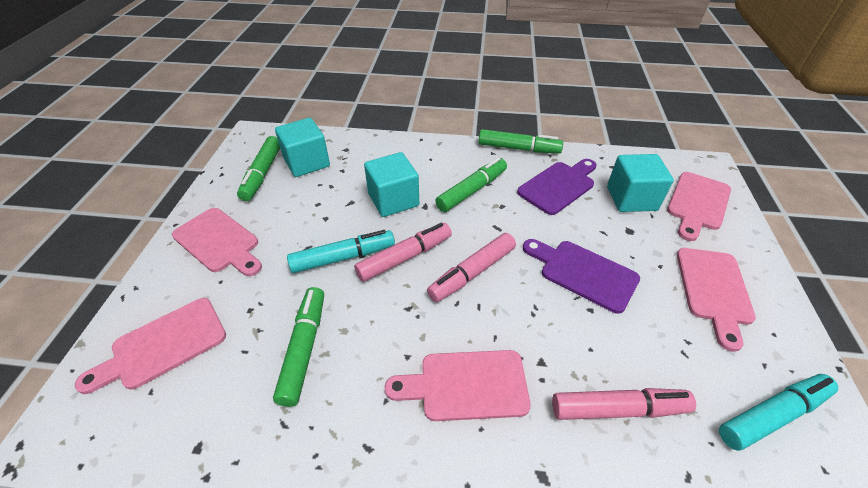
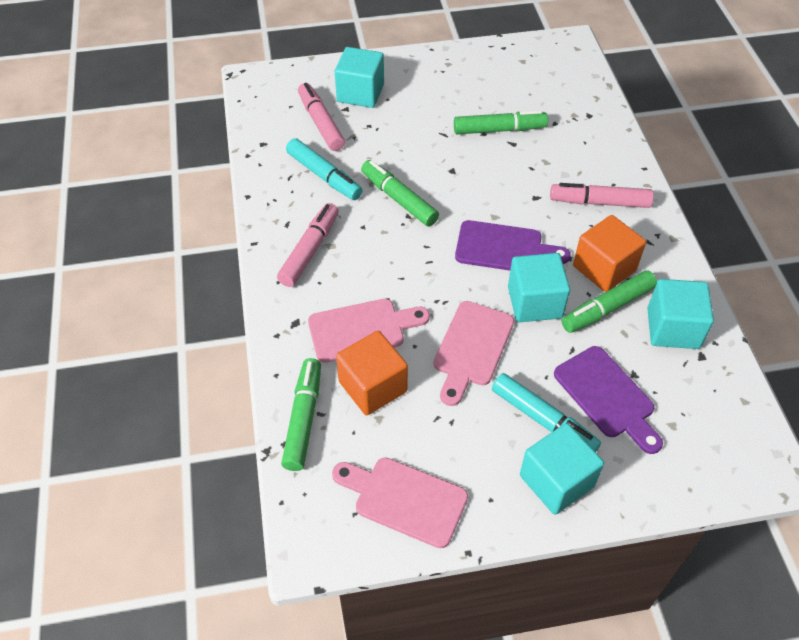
orange cube: none = 0 -> [336,331,408,415] [573,215,646,292] = 2
pink cutting board: [75,298,226,394] [172,208,262,276] [384,350,531,421] [667,172,731,241] [677,248,756,352] = 5 -> [308,299,430,363] [332,457,468,548] [434,301,514,406] = 3
turquoise cube: [275,118,330,177] [364,152,419,217] [607,154,674,212] = 3 -> [335,47,384,108] [508,253,570,322] [520,423,604,515] [647,279,714,349] = 4

